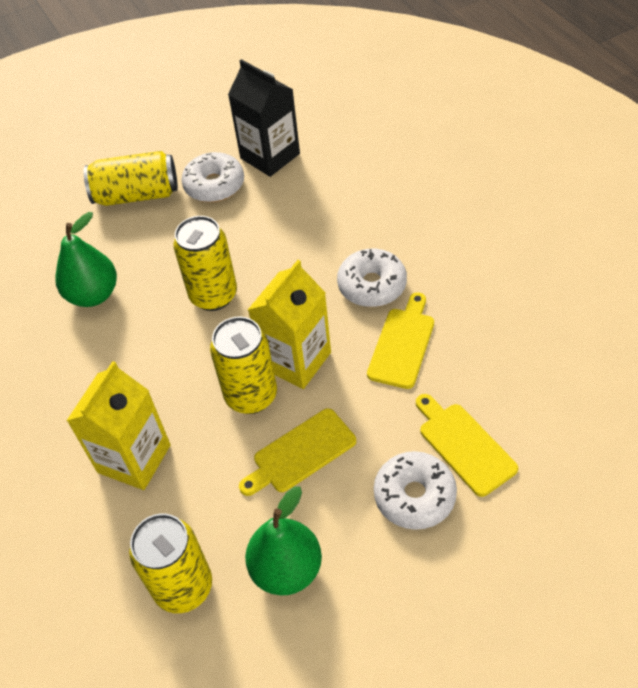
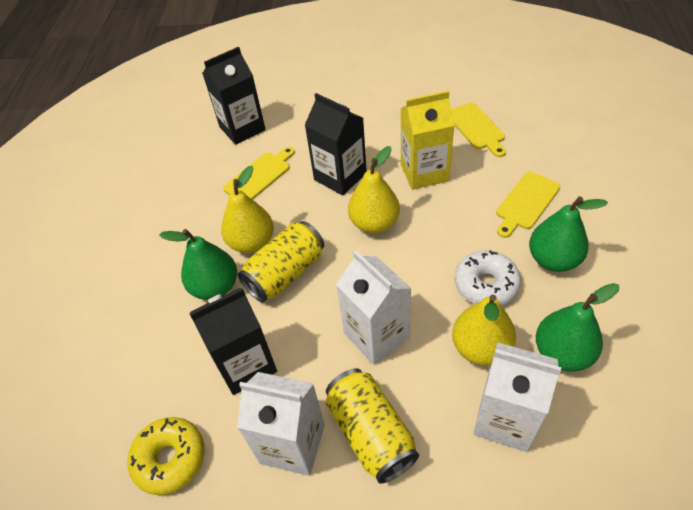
black carton: [228,59,300,177] = 1 -> [189,288,277,395] [202,47,266,145] [305,93,367,196] = 3
green pear: [55,212,117,307] [245,487,322,595] = 2 -> [159,229,237,300] [529,196,608,272] [536,283,619,372] = 3
white carton: none = 0 -> [237,372,325,476] [336,250,412,365] [473,342,561,452] = 3
white donut: [181,152,244,202] [337,249,407,307] [374,451,457,530] = 3 -> [454,250,521,306] = 1
yellow can: [84,151,178,206] [129,513,212,613] [173,216,237,311] [210,317,277,414] = 4 -> [237,221,324,303] [326,368,419,484] = 2
yellow carton: [67,361,171,490] [248,260,331,389] = 2 -> [400,91,455,190] = 1
yellow donut: none = 0 -> [128,417,205,495] = 1
yellow pear: none = 0 -> [221,166,274,253] [348,146,400,233] [452,294,516,366] = 3

